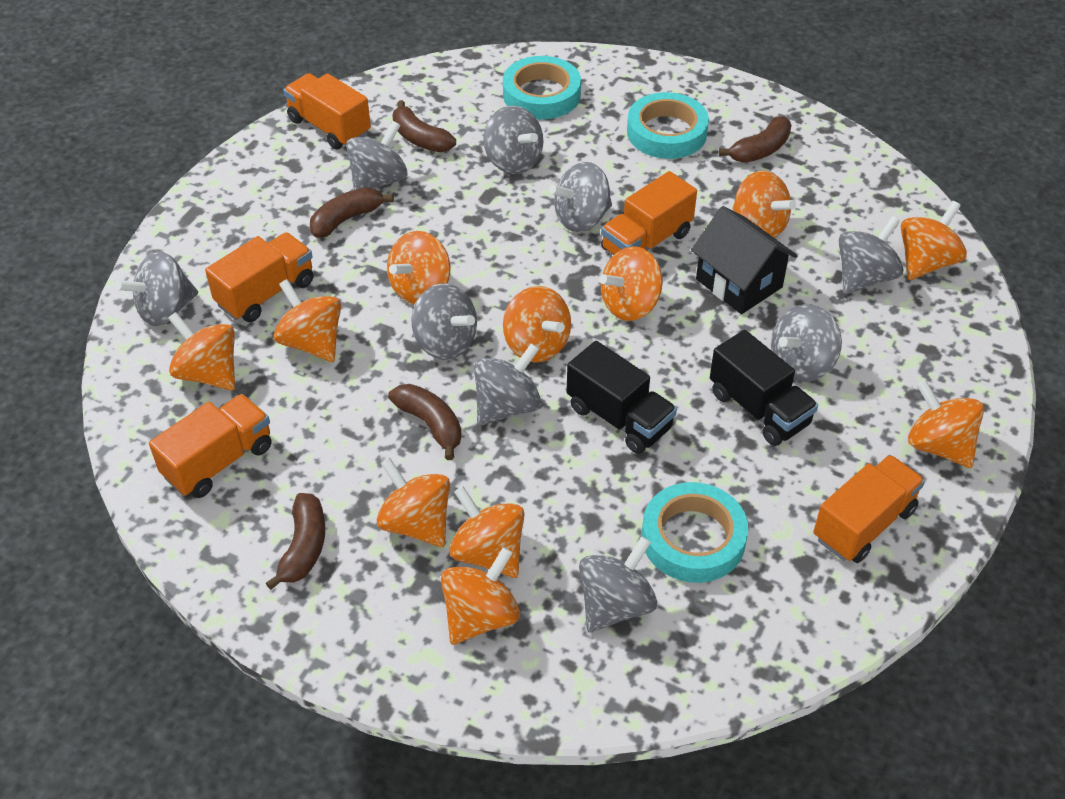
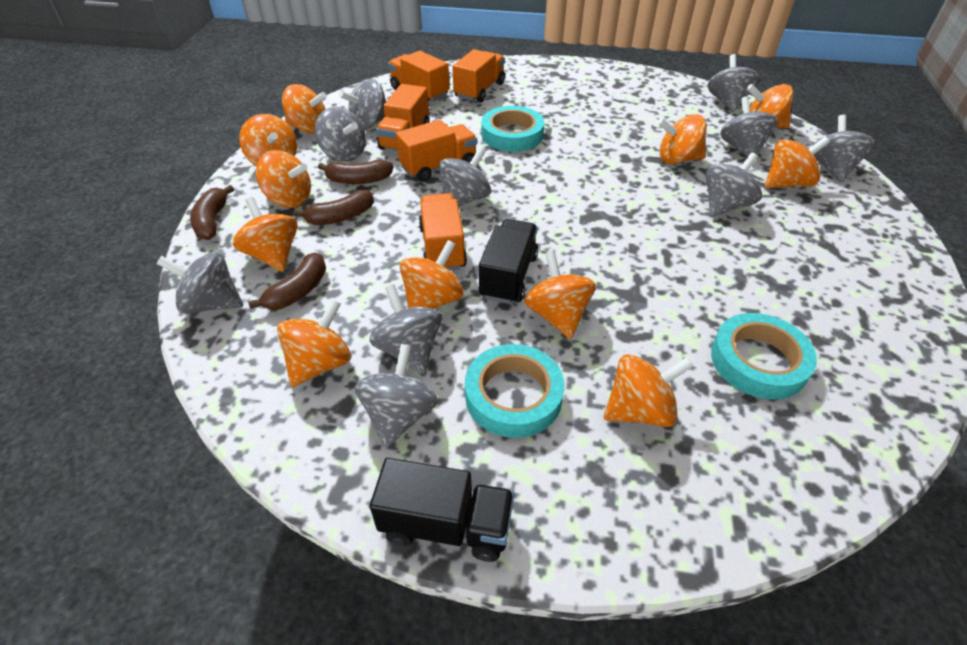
black house: [691,206,797,314] = 1 -> none = 0
brown banana: [266,493,325,590] [310,187,394,238] [388,384,462,460] [392,100,456,152] [719,116,792,163] = 5 -> [190,185,234,240] [248,252,326,310] [293,190,374,225] [318,159,393,184] = 4
grey spinning top: [116,251,198,326] [346,121,408,190] [411,283,477,360] [474,343,541,426] [483,105,543,174] [549,162,612,232] [579,536,657,632] [771,304,842,382] [839,216,904,294] = 9 -> [156,252,243,314] [315,107,366,162] [339,78,386,129] [354,344,438,448] [370,284,442,374] [439,146,491,207] [706,153,762,217] [708,54,760,112] [720,96,778,157] [812,115,875,182] = 10

